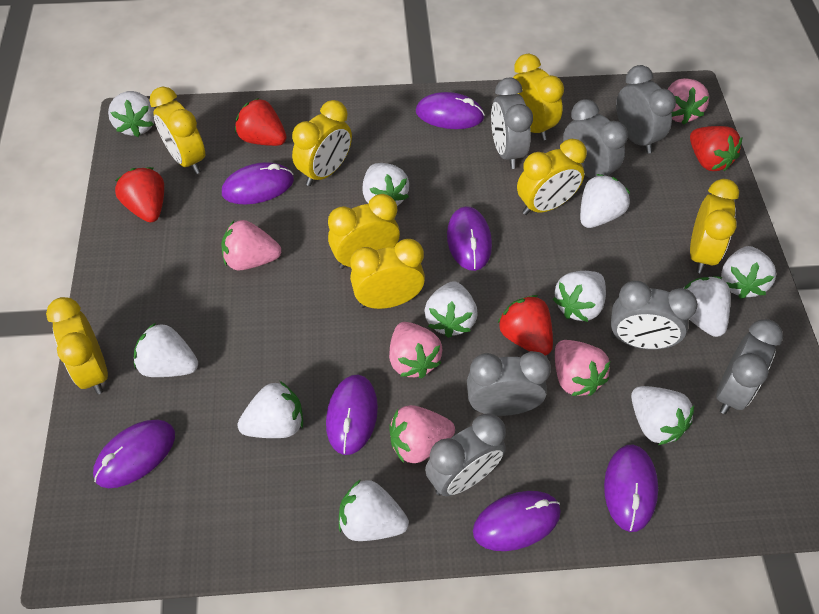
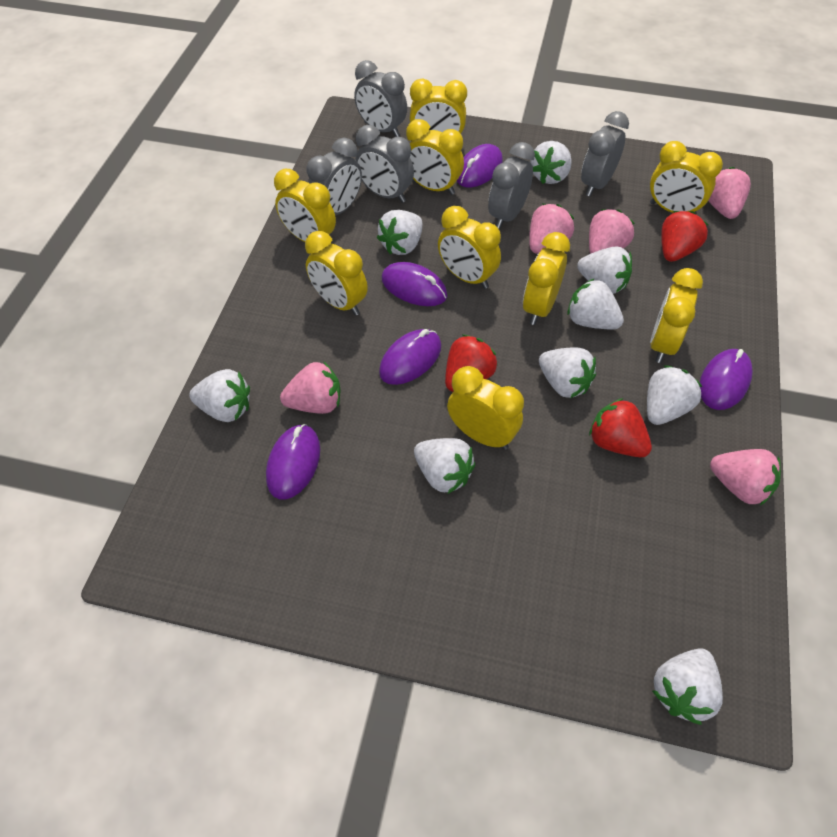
grey clock: [425,413,506,496] [467,351,551,416] [491,78,533,169] [563,99,628,178] [611,281,698,350] [616,65,676,154] [716,319,783,414] = 7 -> [306,138,362,215] [354,60,407,137] [355,125,414,203] [488,142,535,229] [581,111,629,196] = 5
purple mouse: [93,420,175,488] [222,162,294,205] [326,375,378,455] [416,92,485,129] [447,206,492,271] [473,491,561,551] [604,445,658,532] = 7 -> [266,424,320,500] [379,329,441,385] [382,262,447,306] [457,144,503,187] [700,349,753,410] = 5
red strawberry: [115,167,164,222] [235,98,287,146] [497,295,553,356] [690,126,742,171] = 4 -> [445,335,497,392] [589,398,652,457] [661,211,709,262] = 3
white strawberry: [108,91,155,137] [134,323,198,377] [237,381,303,438] [339,479,409,541] [362,163,409,206] [425,281,478,338] [553,271,606,322] [580,174,630,228] [631,386,694,445] [683,276,730,337] [721,246,776,299] = 11 -> [189,369,250,422] [377,210,422,255] [414,438,475,494] [530,141,572,184] [539,347,596,398] [567,278,624,329] [577,246,632,294] [647,365,702,425] [652,648,723,725] = 9
yellow clock: [46,297,108,394] [149,87,205,174] [292,100,352,186] [328,194,400,269] [350,239,425,309] [513,54,564,140] [517,139,587,215] [690,179,739,273] = 8 -> [274,169,336,242] [305,231,368,316] [406,119,464,195] [410,79,467,134] [438,206,501,289] [447,366,524,450] [523,232,570,325] [650,141,723,215] [650,268,703,363] = 9

